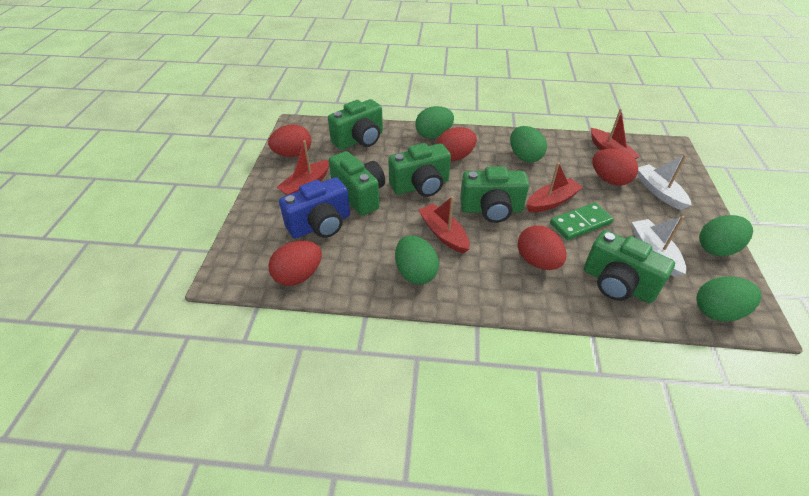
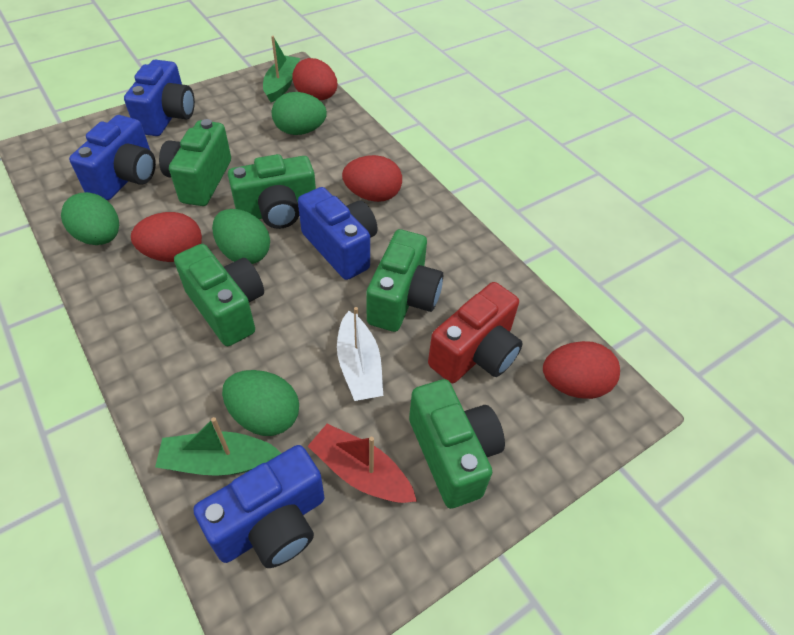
blue camera: [279,177,350,239] = 1 -> [69,115,156,200] [124,60,195,136] [193,445,324,568] [298,187,378,280] = 4
green boat: none = 0 -> [155,417,281,476] [263,36,300,102] = 2
green domino: [550,203,614,240] = 1 -> none = 0
green egg: [395,235,439,285] [415,106,454,139] [510,126,547,163] [696,276,761,321] [699,215,753,256] = 5 -> [61,192,119,245] [212,209,270,264] [222,370,299,436] [272,92,327,135] = 4
red boat: [277,140,329,195] [418,196,470,254] [526,162,583,212] [591,109,640,159] = 4 -> [308,424,417,503] = 1
red camera: none = 0 -> [428,282,523,383] = 1
red egg: [268,124,311,157] [268,241,322,286] [436,127,477,161] [517,225,566,270] [592,149,638,186] = 5 -> [131,212,202,262] [292,58,337,100] [342,155,402,202] [543,341,620,399] = 4
white boat: [632,216,686,277] [638,154,691,210] = 2 -> [337,307,383,401] = 1

